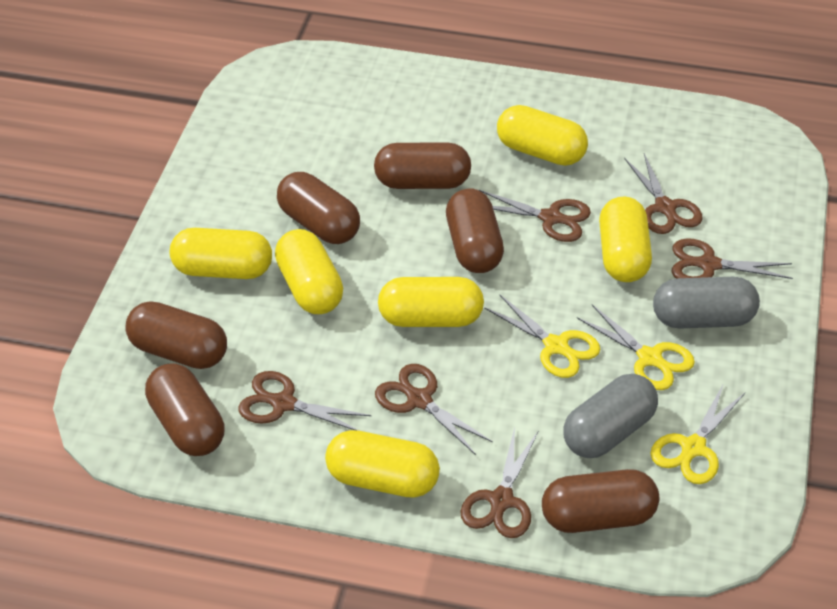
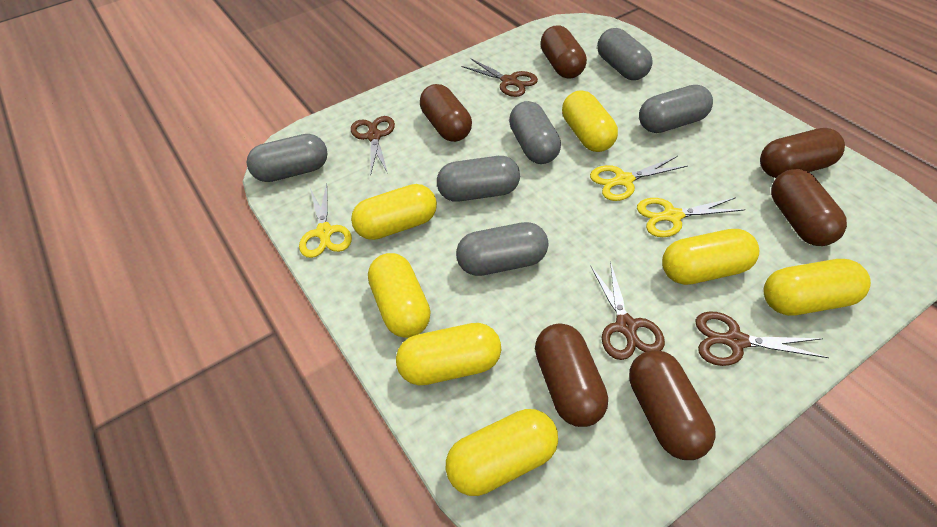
brown scissors: [238,371,371,431] [375,364,493,455] [461,427,538,538] [479,190,591,242] [625,154,703,234] [672,238,793,279] = 6 -> [351,116,395,175] [462,59,538,97] [591,261,665,360] [695,311,829,366] = 4
grey capsule: [563,374,658,458] [653,277,760,328] = 2 -> [247,134,327,182] [437,156,520,202] [456,222,548,276] [509,101,561,164] [597,28,653,80] [639,85,713,133] = 6
yellow capsule: [170,228,272,279] [275,229,343,314] [325,430,440,498] [378,277,484,327] [497,105,588,166] [599,197,652,282] = 6 -> [351,184,437,240] [368,253,431,338] [396,323,501,385] [446,409,558,496] [562,90,618,152] [662,229,759,285] [763,259,871,316] = 7

